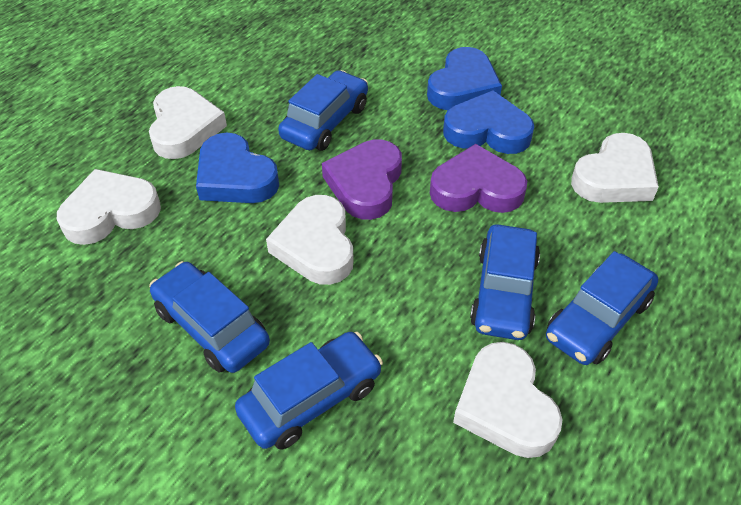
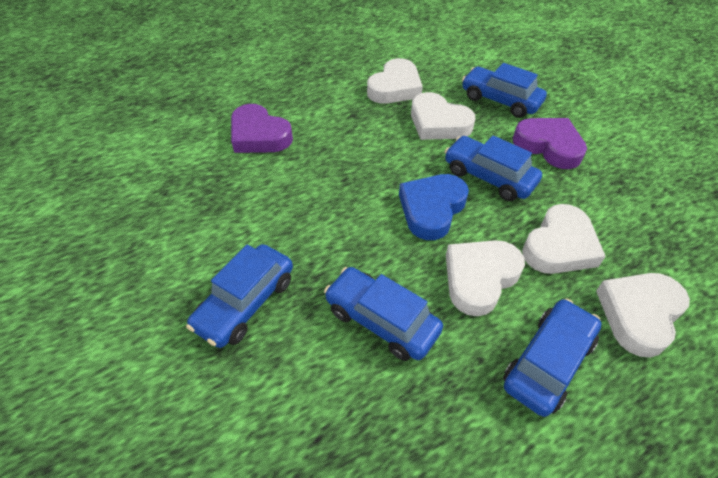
blue heart: [196,132,279,203] [427,47,502,110] [443,90,534,154] = 3 -> [399,174,469,240] = 1

